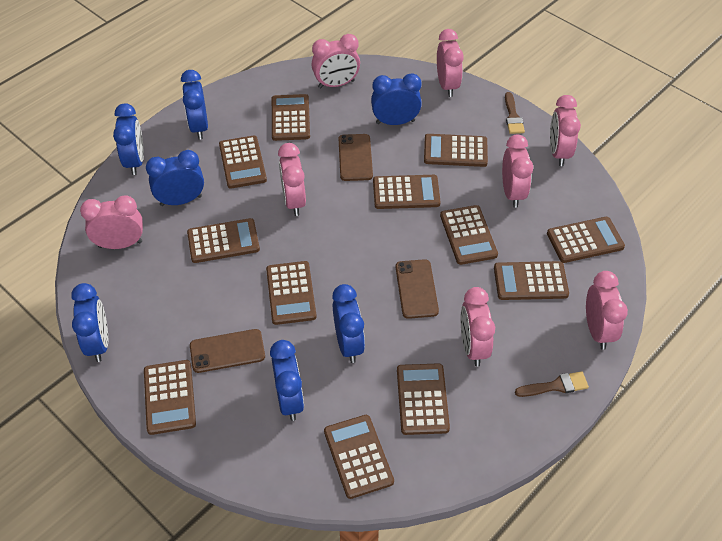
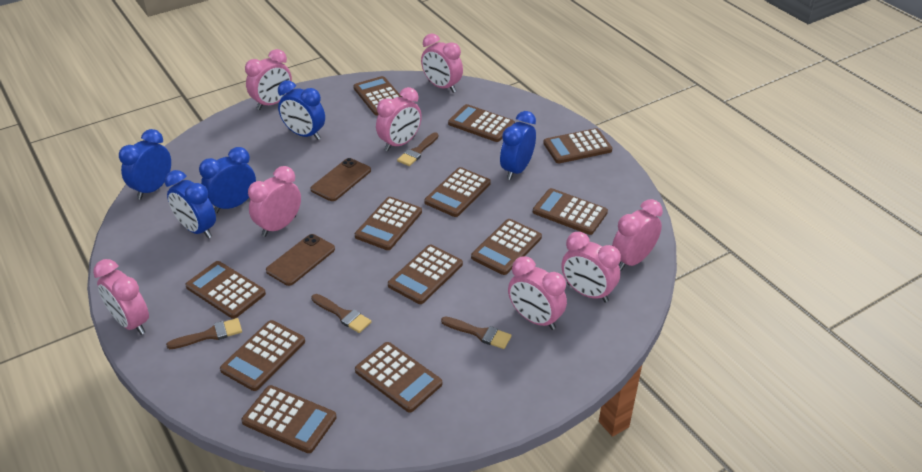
blue clock: [71,283,108,362] [113,104,144,175] [146,150,204,206] [181,70,208,140] [270,340,304,421] [332,284,365,363] [371,73,422,125] = 7 -> [119,129,171,199] [165,170,216,239] [199,147,256,213] [278,80,325,140] [500,111,536,180] = 5
brown brush: [505,92,525,134] [515,371,589,397] = 2 -> [166,318,242,349] [311,294,371,333] [397,132,439,166] [441,316,512,349] = 4
brown phone: [190,329,265,373] [339,134,373,181] [396,259,439,319] = 3 -> [266,234,335,286] [310,158,371,201] = 2

